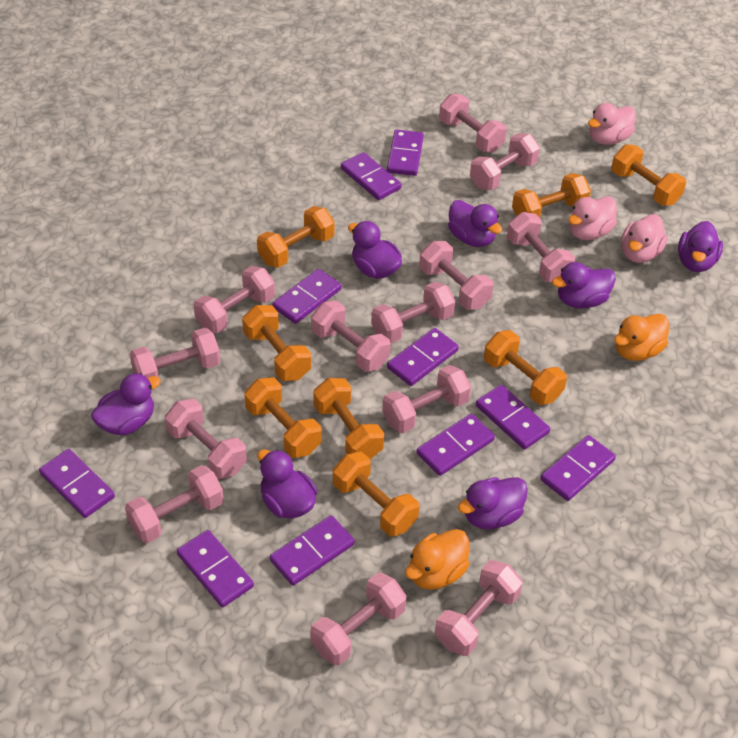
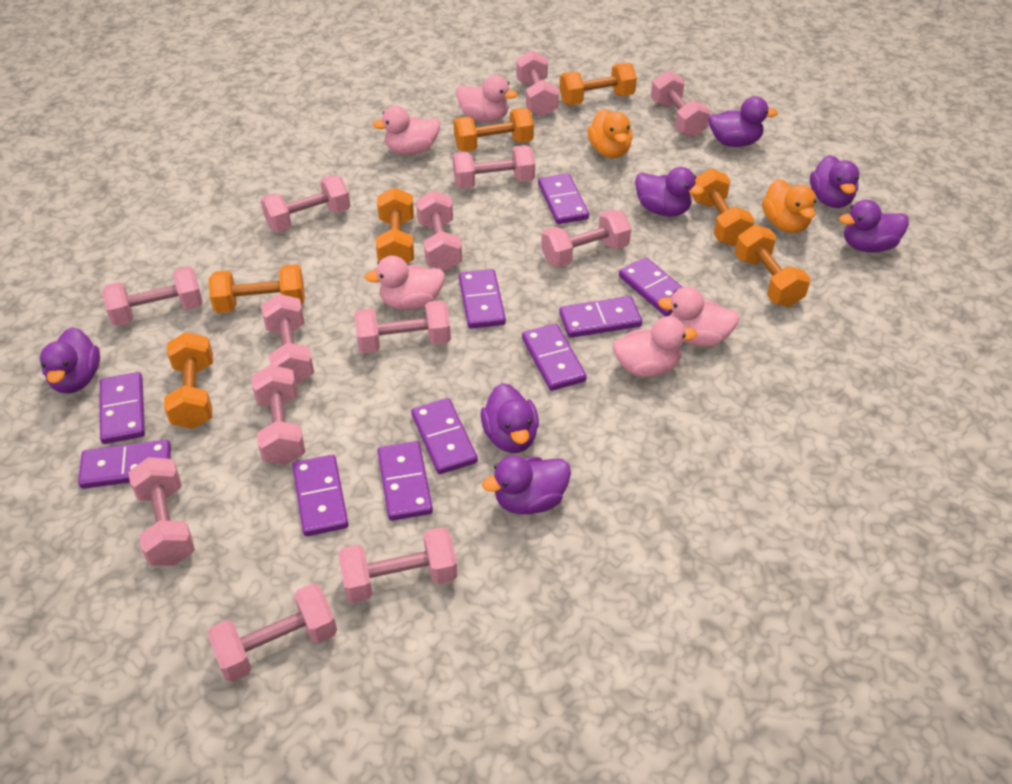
orange dumbbell: [242,305,311,381] [244,377,322,458] [257,206,335,268] [313,378,384,459] [333,451,419,536] [484,330,567,405] [512,173,591,218] [611,144,686,206] = 8 -> [164,332,213,429] [209,264,305,313] [376,187,414,264] [453,108,534,152] [559,63,637,105] [691,168,755,246] [735,225,811,307] = 7
pink duck: [568,196,617,240] [588,103,636,145] [622,214,668,263] = 3 -> [365,256,445,310] [372,106,440,155] [456,75,517,122] [613,316,697,377] [658,287,740,346] = 5

